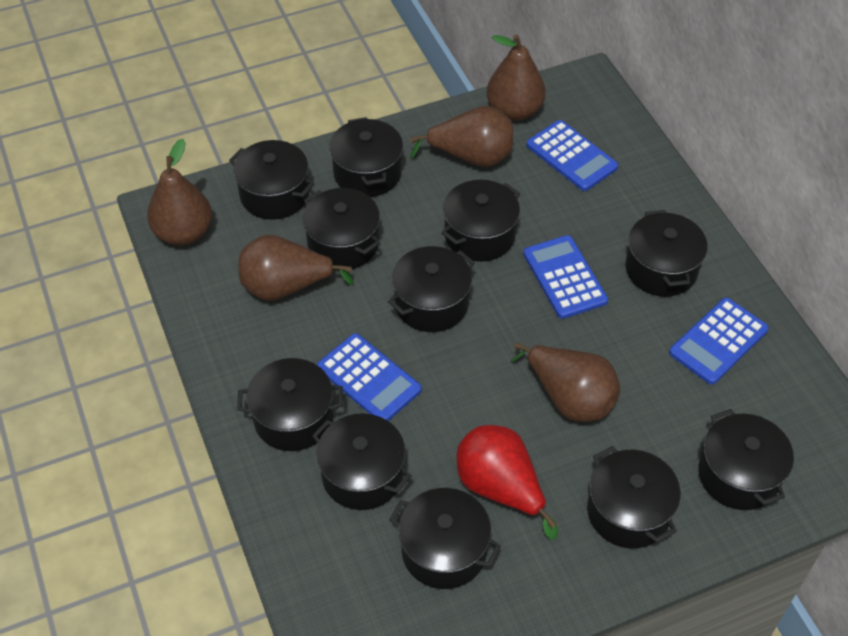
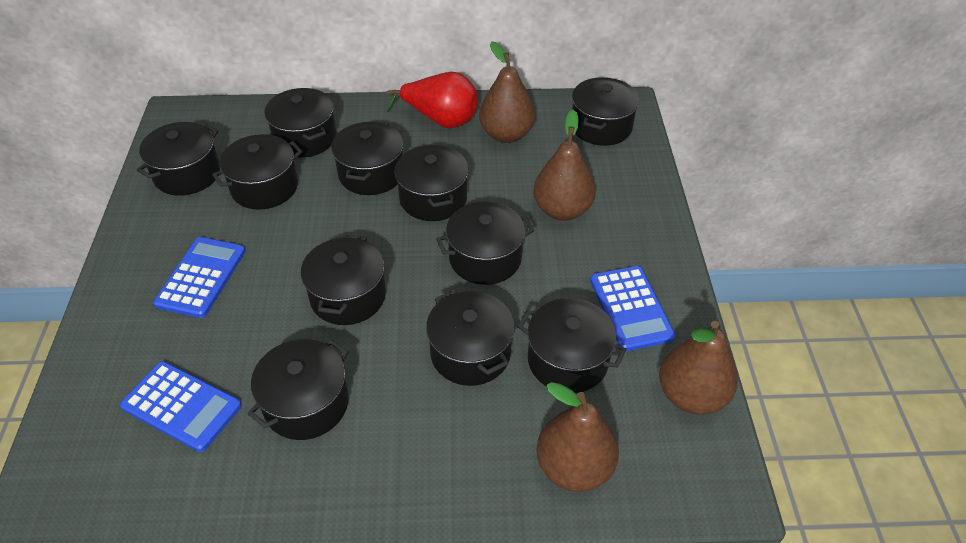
blue calculator: [317,333,422,421] [523,235,608,319] [526,120,618,191] [669,297,769,385] = 4 -> [120,361,242,452] [153,237,245,318] [590,266,676,351] = 3
brown pear: [147,139,212,246] [239,235,354,301] [410,106,513,167] [487,35,546,121] [510,343,620,422] = 5 -> [479,41,535,143] [533,110,596,221] [536,382,619,492] [659,321,738,414] = 4

